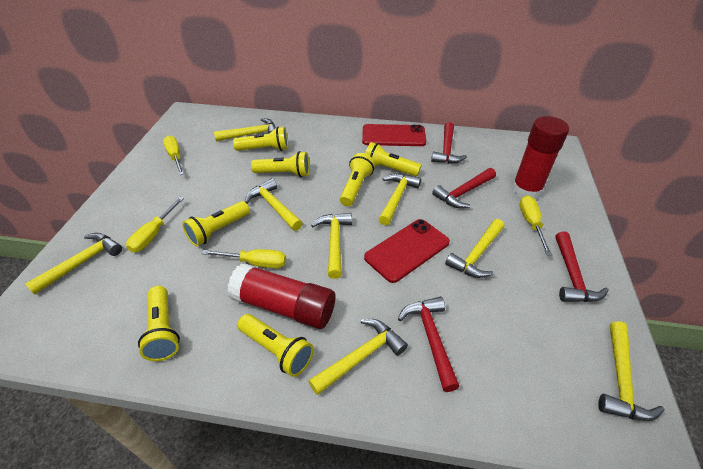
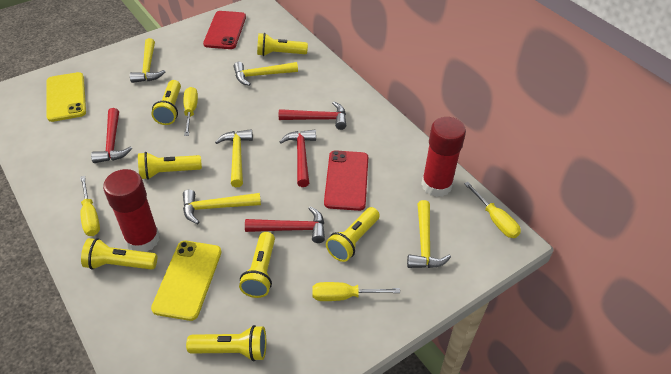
yellow hammer: [25,233,122,295] [214,118,276,142] [245,178,303,231] [308,319,408,395] [311,213,352,279] [378,173,421,225] [445,219,505,278] [598,321,664,421] = 8 -> [130,38,166,83] [183,190,261,224] [215,129,253,187] [233,62,298,86] [407,200,451,268] = 5
yellow phone: none = 0 -> [47,72,86,122] [151,241,221,321] = 2

